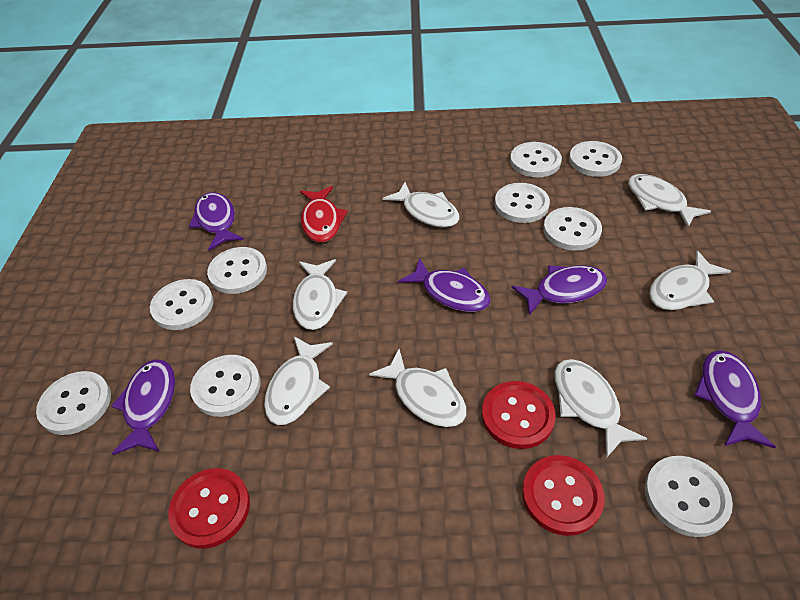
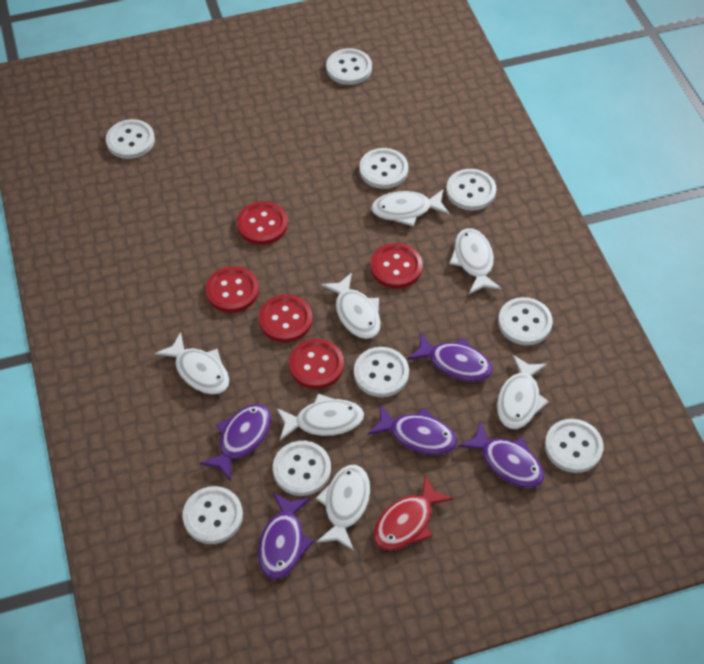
red button: [168,468,250,549] [482,381,556,449] [522,455,605,536] = 3 -> [206,266,259,313] [237,201,288,245] [259,295,312,343] [289,339,344,389] [371,243,422,289] = 5

